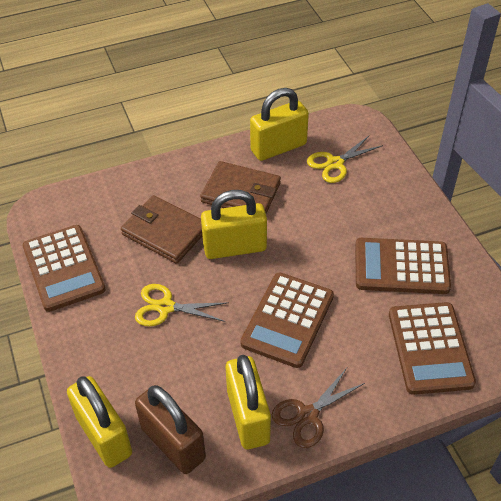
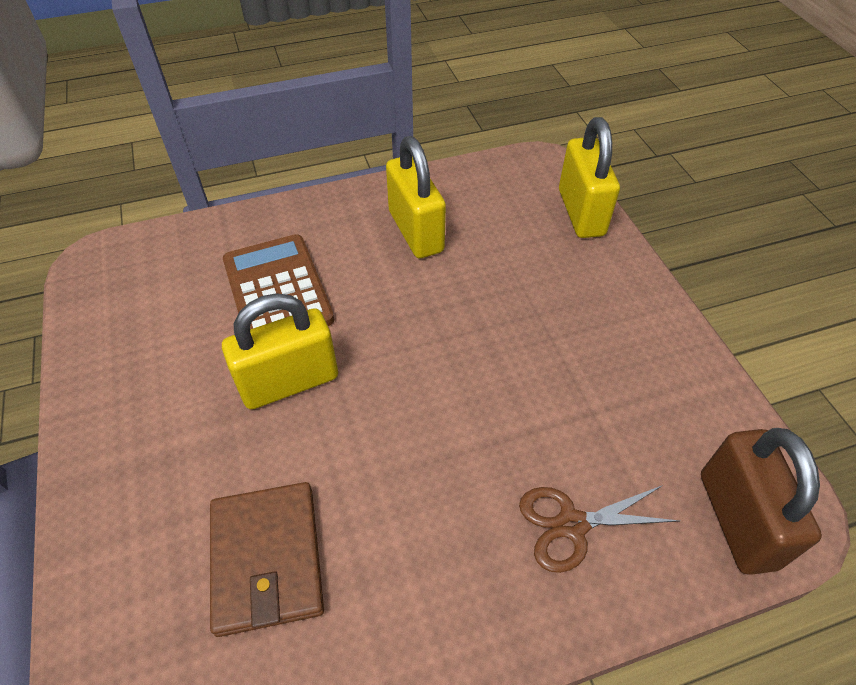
brown calculator: [22,225,106,312] [240,272,334,368] [355,238,451,294] [389,302,476,395] = 4 -> [223,234,334,329] = 1
brown wallet: [121,195,202,264] [200,161,281,214] = 2 -> [210,482,324,637] = 1
yellow padlock: [67,376,132,468] [201,190,267,259] [226,355,271,449] [250,88,309,161] = 4 -> [222,293,338,409] [386,136,446,258] [559,117,620,238] = 3
yellow scissors: [135,284,229,327] [307,135,383,183] = 2 -> none = 0

